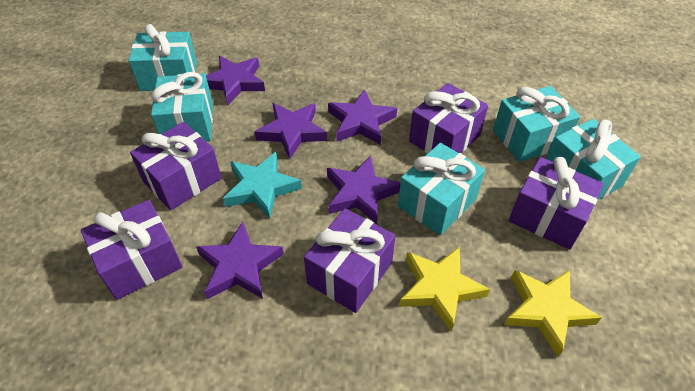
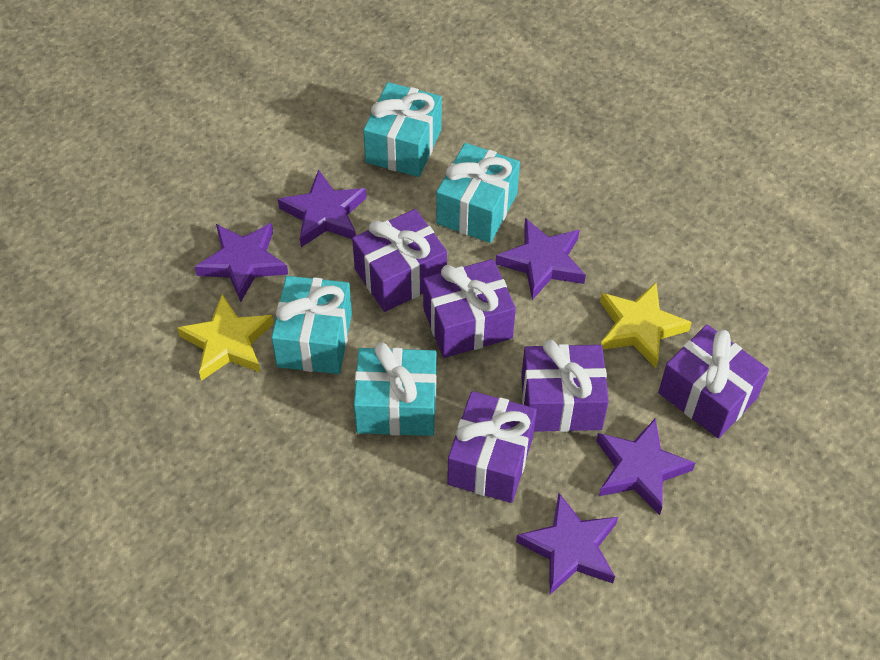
turquoise gift: [128,24,197,91] [151,72,213,142] [398,143,485,236] [493,86,580,162] [546,119,641,200] = 5 -> [271,276,352,374] [354,343,437,436] [363,82,442,177] [436,143,520,243] = 4
turquoise star: [223,152,302,219] = 1 -> none = 0

